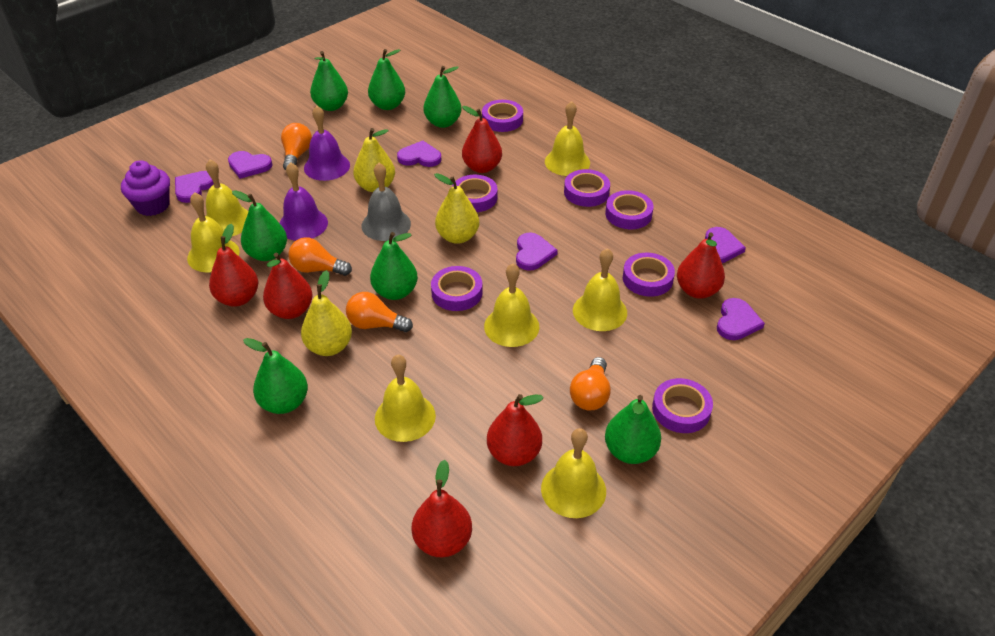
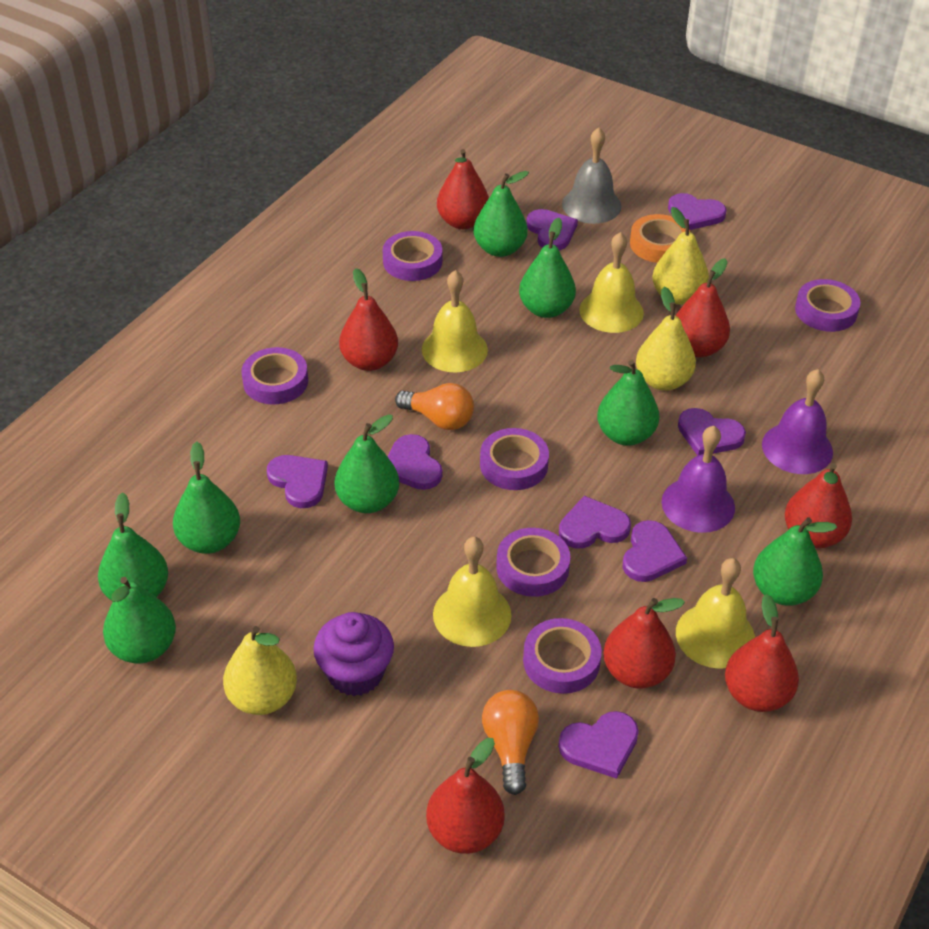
green pear: [232,190,287,261] [243,338,308,414] [310,51,348,111] [368,49,405,110] [370,232,418,300] [423,66,462,128] [605,395,661,464] = 7 -> [98,492,168,601] [103,577,176,664] [173,442,240,554] [335,414,399,513] [474,171,529,257] [519,218,576,318] [597,360,659,446] [753,517,837,606] = 8
orange light bulb: [281,123,312,170] [289,237,352,276] [346,292,413,332] [570,357,611,410] = 4 -> [395,383,474,430] [482,690,539,795] = 2
orange tape: none = 0 -> [630,214,690,263] = 1
purple heart: [175,171,214,203] [228,151,272,179] [397,141,442,167] [516,232,558,271] [705,227,746,263] [717,298,765,340] = 6 -> [267,455,328,508] [388,434,442,490] [526,209,578,251] [558,711,639,779] [559,496,631,549] [623,520,687,582] [668,193,726,230] [678,408,746,456] = 8
purple tape: [431,266,483,311] [452,175,497,212] [482,100,523,132] [564,169,610,207] [605,190,654,229] [623,253,675,297] [652,378,713,433] = 7 -> [242,347,308,404] [383,231,442,281] [480,428,549,490] [496,528,570,597] [523,618,602,694] [795,279,860,332] = 6
red pear: [209,224,258,307] [263,252,313,319] [412,460,472,557] [462,106,502,173] [487,394,544,466] [677,233,725,299] = 6 -> [339,268,398,371] [426,738,505,854] [437,149,489,229] [603,598,685,689] [676,258,730,357] [725,594,799,712] [785,463,852,548] = 7
yellow bell: [187,192,240,272] [206,160,248,236] [375,355,436,442] [484,263,539,347] [541,428,606,518] [545,101,590,176] [573,248,627,331] = 7 -> [422,270,488,372] [433,537,512,647] [579,232,644,333] [676,558,755,669] = 4

